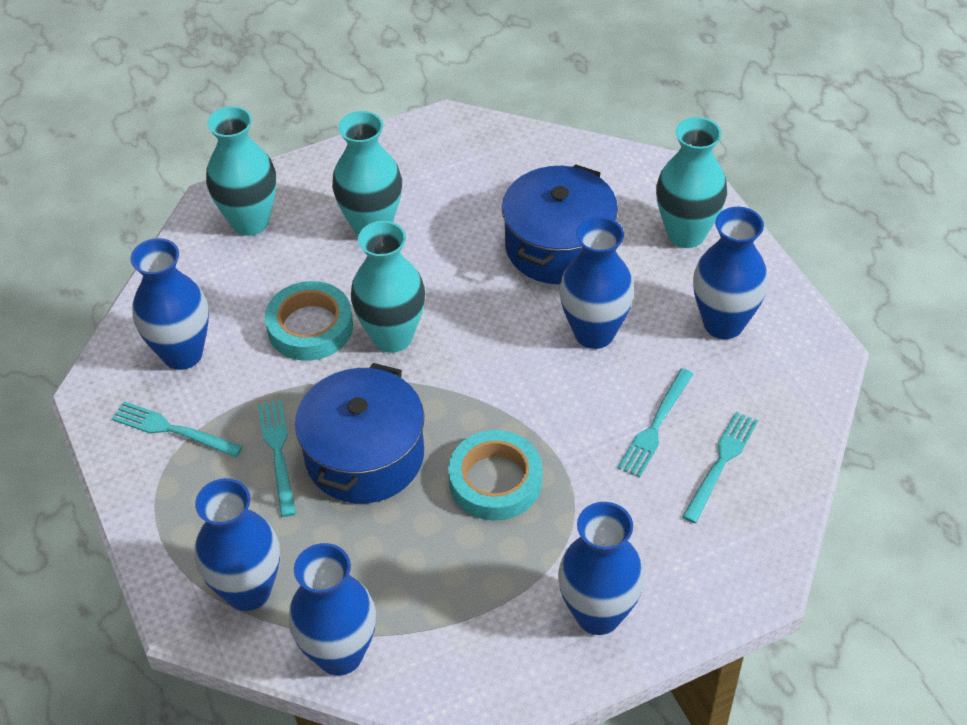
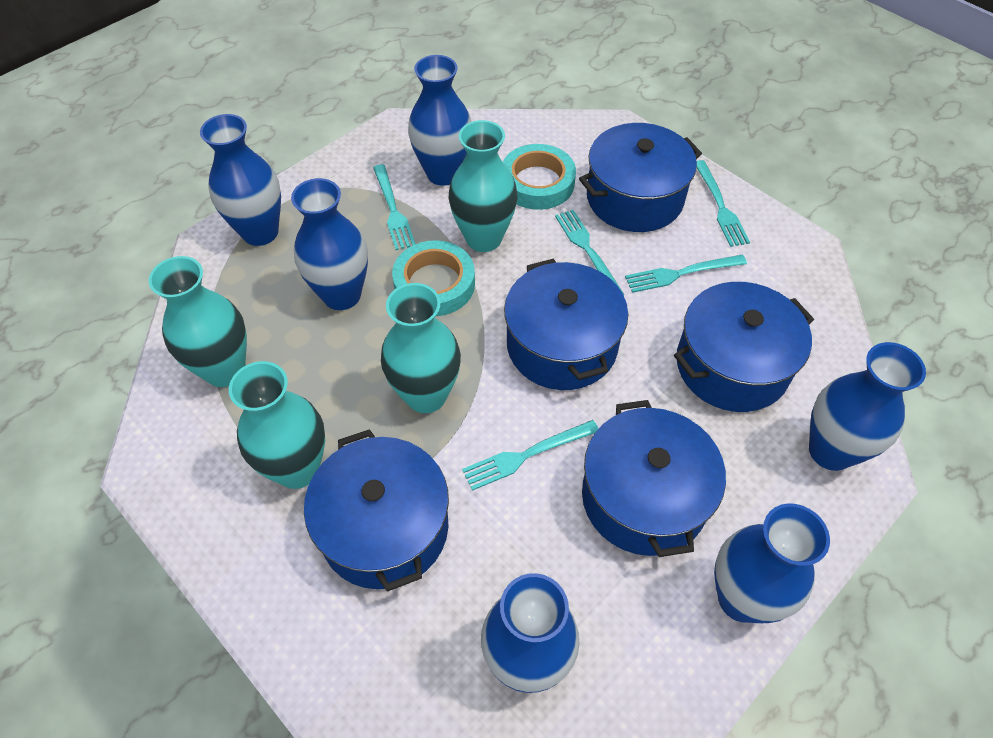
blue pot: [295,363,424,504] [502,164,618,284] = 2 -> [304,429,449,592] [504,259,628,390] [579,123,702,232] [582,400,726,557] [674,282,814,412] = 5
turquoise fork: [112,401,243,458] [258,400,296,517] [618,368,693,478] [682,412,758,523] = 4 -> [373,164,415,250] [462,420,599,491] [555,210,624,295] [625,255,747,293] [697,160,750,247] = 5

